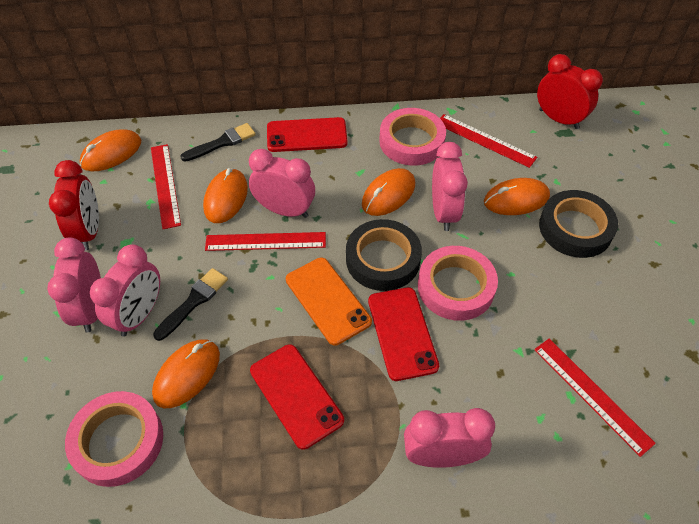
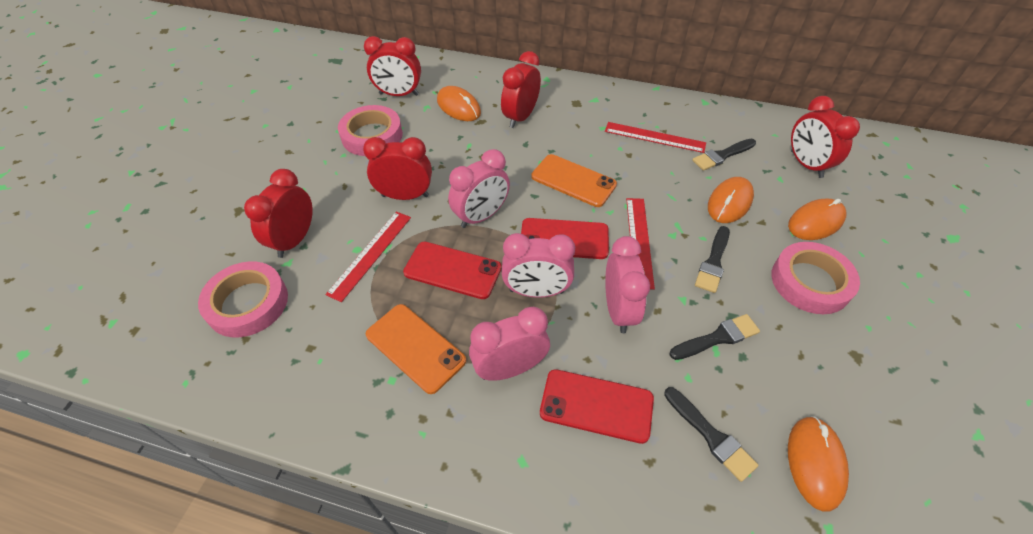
black brush: [153,268,228,341] [180,123,256,162] = 2 -> [664,387,759,482] [669,314,760,360] [692,139,756,171] [695,226,730,293] = 4
black tape: [346,219,422,291] [539,190,618,258] = 2 -> none = 0
orange mouse: [80,129,141,171] [152,339,220,408] [203,168,248,223] [362,168,415,216] [484,178,550,215] = 5 -> [437,86,481,121] [708,177,754,223] [788,198,846,240] [788,416,849,512] = 4
orange phone: [286,258,372,346] = 1 -> [366,304,466,394] [531,154,617,207] = 2
pink clock: [47,237,101,333] [90,244,160,337] [249,149,315,218] [404,408,495,468] [432,142,468,231] = 5 -> [448,149,510,228] [469,307,550,381] [502,233,575,298] [605,236,650,333] = 4
red clock: [49,160,99,251] [537,54,603,129] = 2 -> [244,169,313,258] [363,137,432,200] [364,36,421,96] [501,51,541,128] [791,96,860,178] = 5
red ruler: [151,144,181,229] [205,232,326,251] [440,114,537,168] [534,339,656,457] = 4 -> [325,211,411,302] [605,122,706,153] [626,198,655,290] = 3

